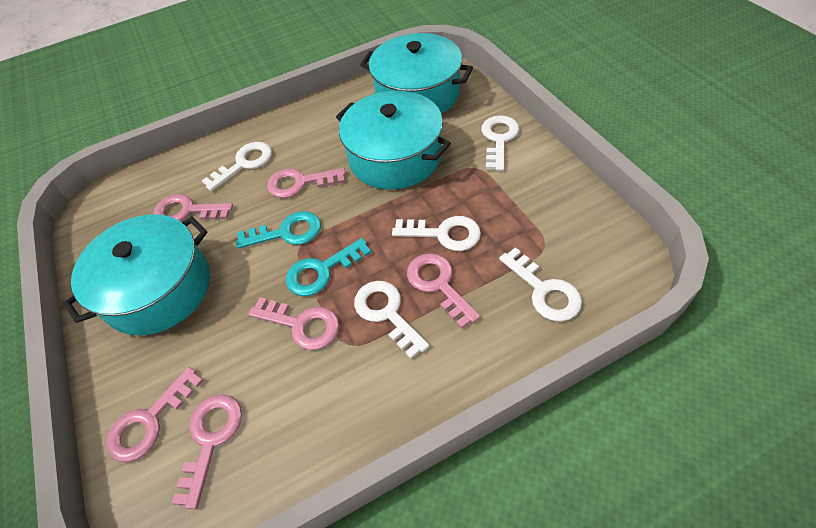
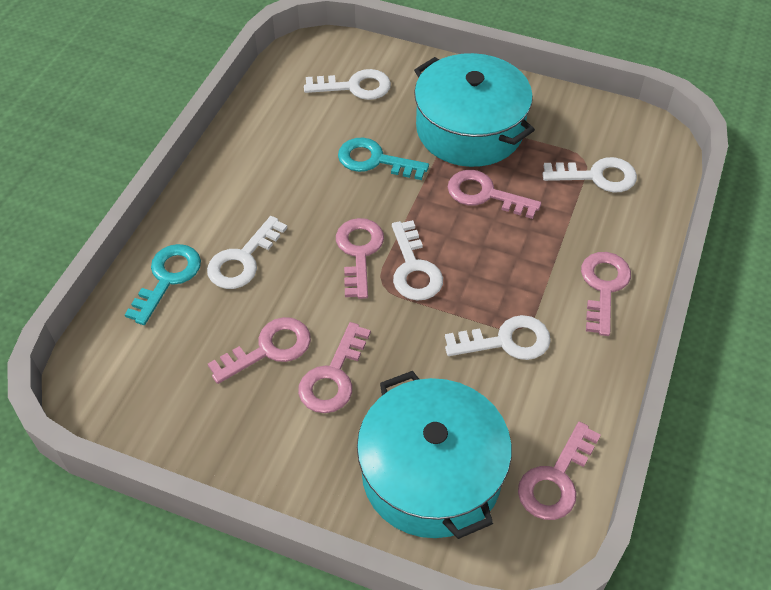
turquoise pot: [63,214,210,335] [336,91,451,189] [360,33,473,114] = 3 -> [357,371,512,539] [414,53,535,167] = 2

